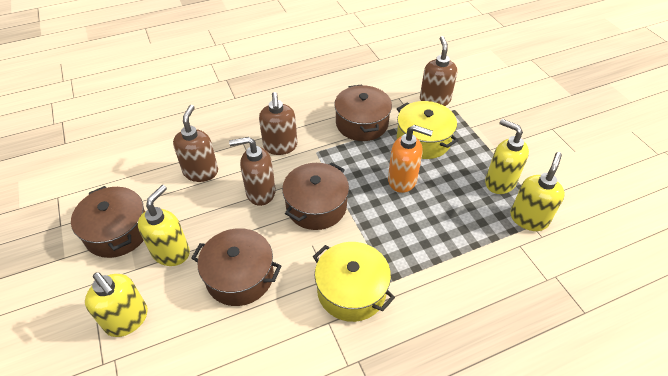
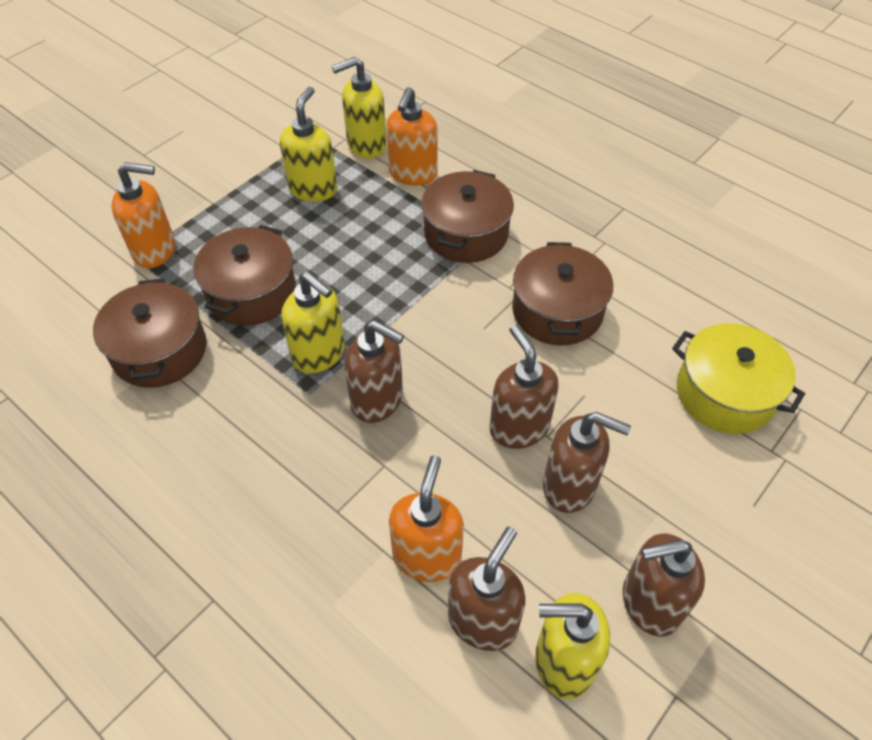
brown soap dispenser: [173,105,218,182] [229,137,276,206] [259,92,297,155] [420,36,457,106] = 4 -> [344,320,404,423] [448,527,526,651] [490,325,559,449] [543,412,631,513] [623,533,705,637] = 5
orange soap dispenser: [388,125,433,193] = 1 -> [111,162,175,268] [386,87,438,186] [389,455,464,582] = 3
yellow pot: [313,242,395,322] [397,101,459,159] = 2 -> [672,323,805,434] = 1

